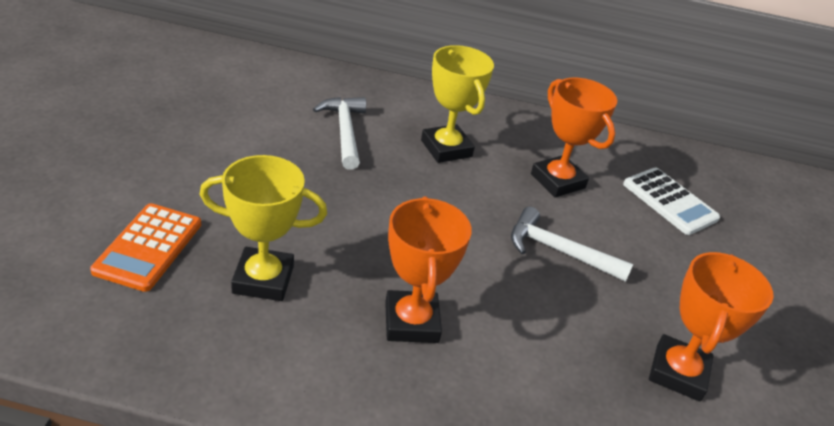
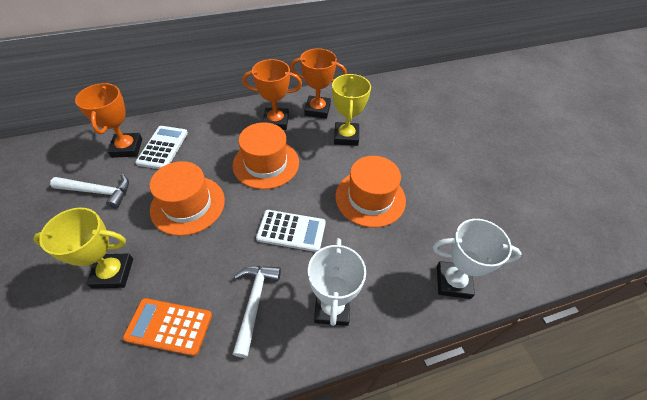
orange hat: none = 0 -> [149,161,225,236] [232,122,299,189] [335,156,406,228] = 3
white calculator: [623,168,720,235] = 1 -> [135,126,188,169] [256,210,326,252] = 2
white trophy: none = 0 -> [308,238,366,326] [433,219,521,299] = 2

